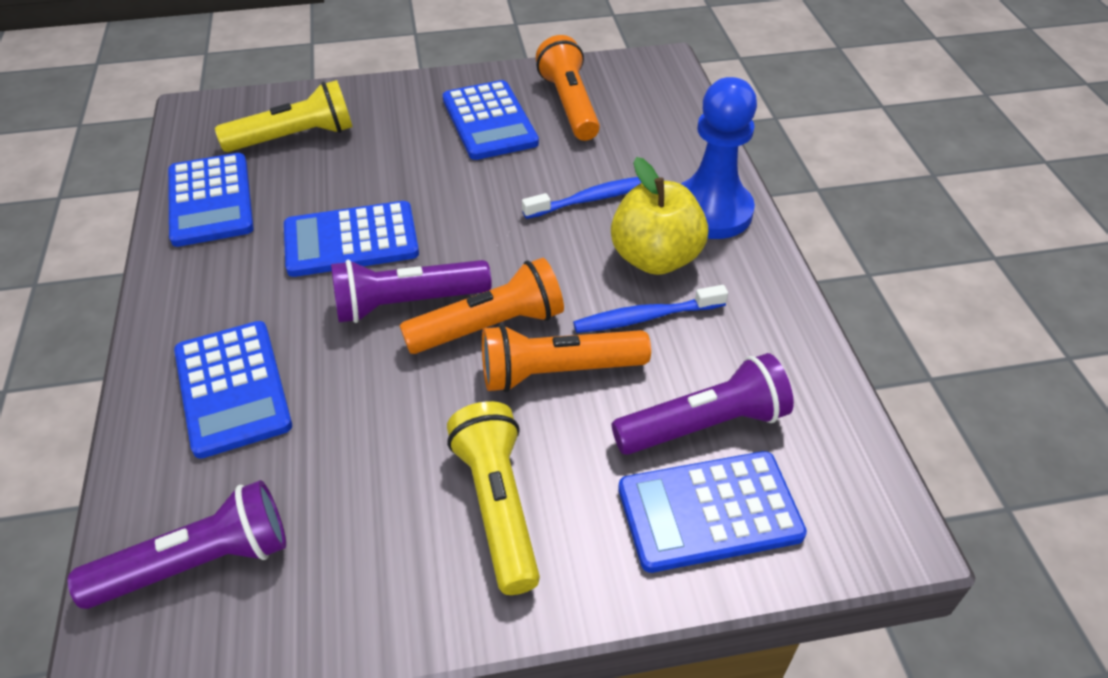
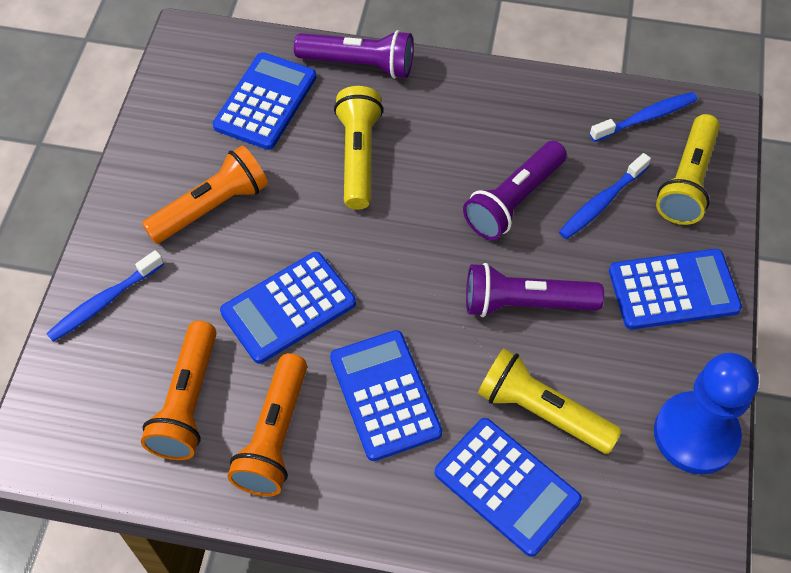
blue toothbrush: [522,177,641,219] [573,285,728,333] = 2 -> [46,250,164,342] [559,153,651,239] [590,92,698,142] = 3
yellow apple: [611,157,708,275] = 1 -> none = 0
yellow flashlight: [215,80,352,152] [447,401,540,595] = 2 -> [334,86,383,210] [478,348,622,454] [656,114,720,225] = 3

